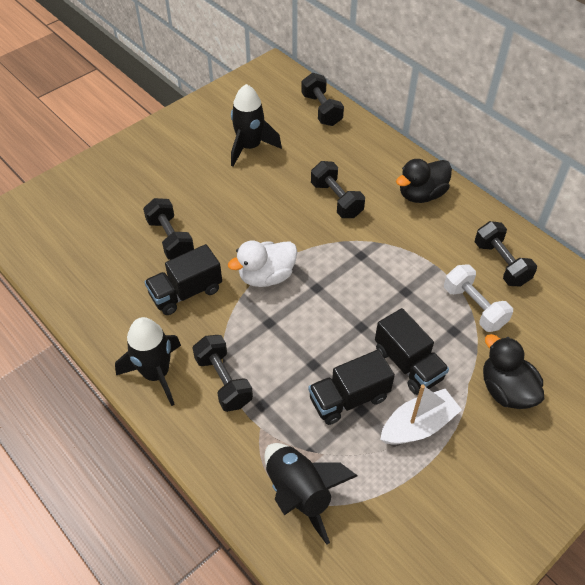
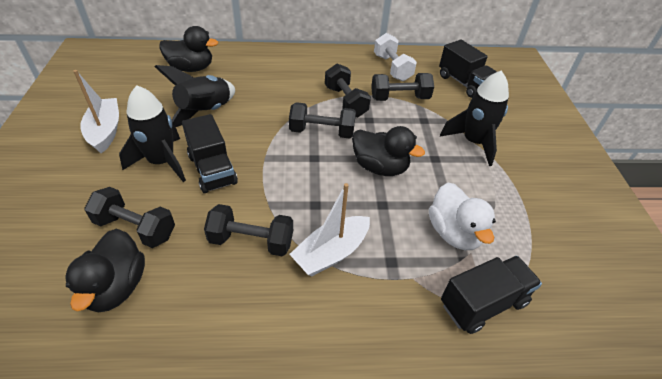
black duck: [396,159,452,203] [483,334,544,409] = 2 -> [65,229,145,312] [159,26,218,72] [352,126,425,176] = 3
white boat: [380,384,462,445] = 1 -> [73,70,119,153] [289,183,370,276] = 2

